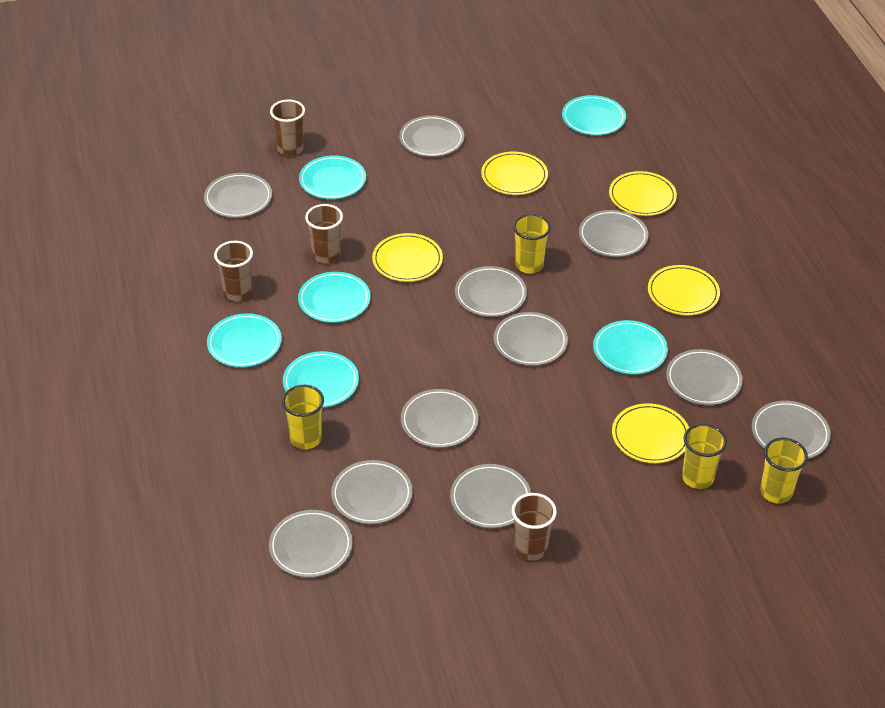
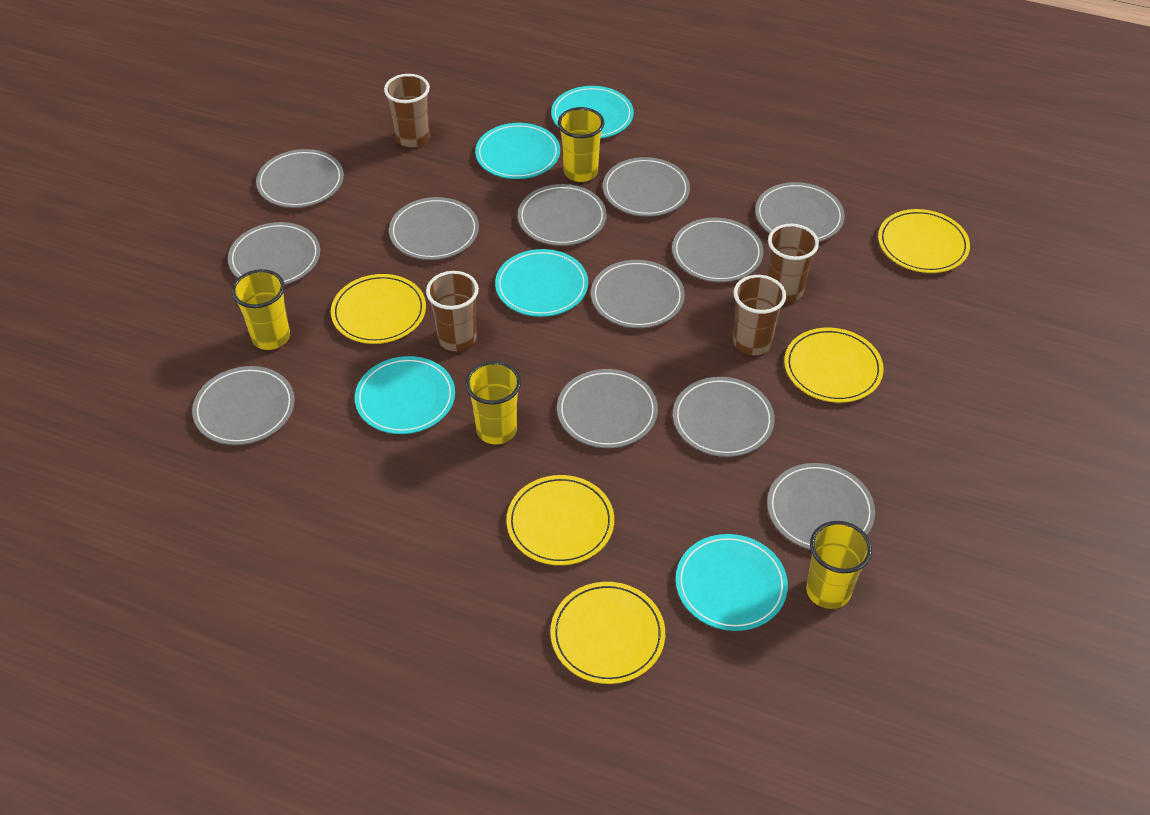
grey plate: [204,173,272,218] [269,510,353,578] [331,460,413,524] [399,115,464,157] [401,389,478,448] [450,464,531,528] [455,266,527,317] [494,312,568,366] [579,210,648,257] [666,349,743,405] [752,401,831,459] = 11 -> [192,366,295,445] [228,222,320,285] [256,149,344,208] [389,197,479,260] [518,184,607,246] [557,369,658,448] [591,260,685,328] [603,157,690,217] [672,218,764,282] [673,377,775,457] [755,182,845,242] [767,463,875,550] = 12
turquoise plate: [207,313,282,367] [283,351,359,408] [298,272,371,323] [299,155,366,199] [562,95,626,135] [593,320,668,374] = 6 -> [355,356,455,434] [475,123,560,179] [495,249,588,317] [551,86,634,139] [676,534,788,631] = 5

